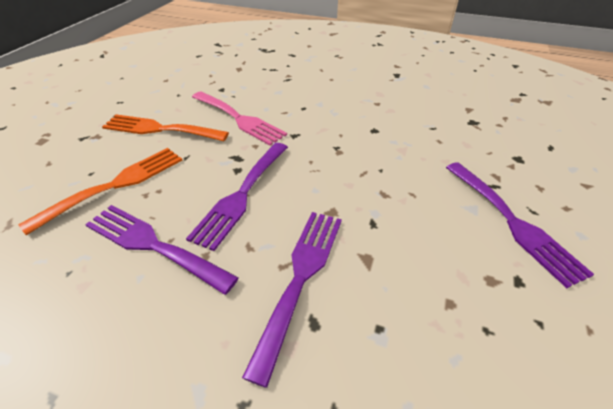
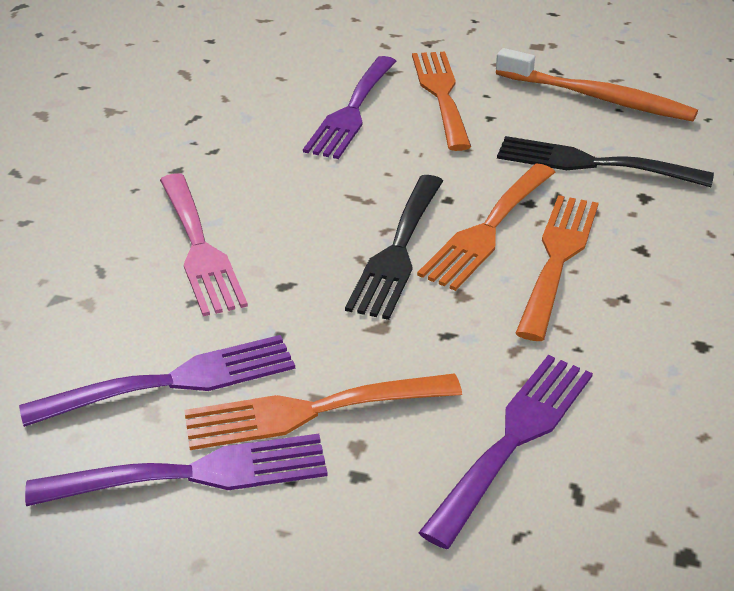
black fork: none = 0 -> [345,175,443,320] [497,136,714,187] = 2
orange fork: [18,148,182,235] [102,114,229,141] = 2 -> [184,373,462,450] [412,52,471,151] [417,164,555,291] [515,195,599,341] = 4
orange toothbrush: none = 0 -> [496,48,698,121] = 1

